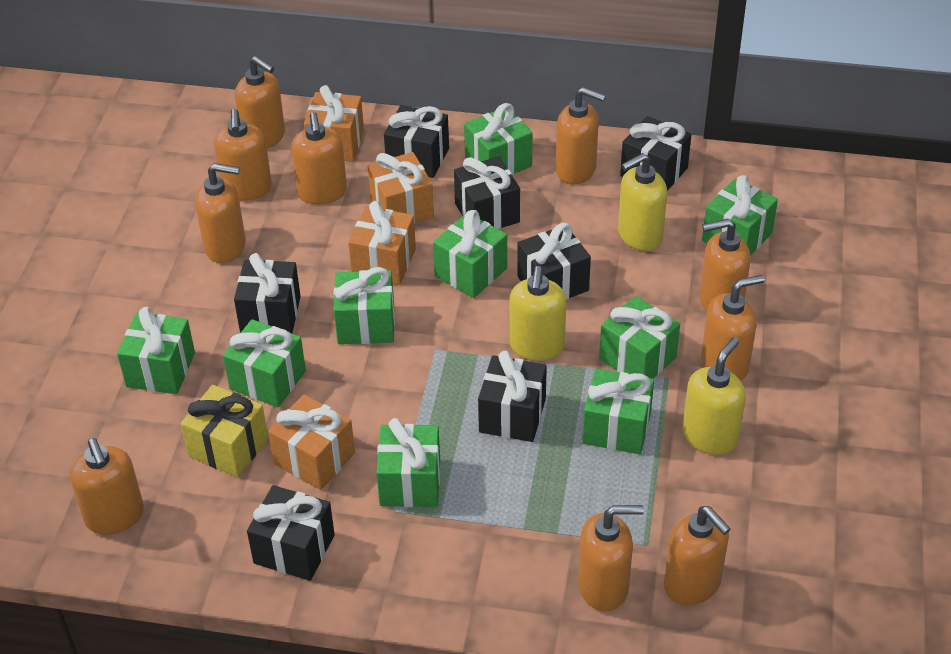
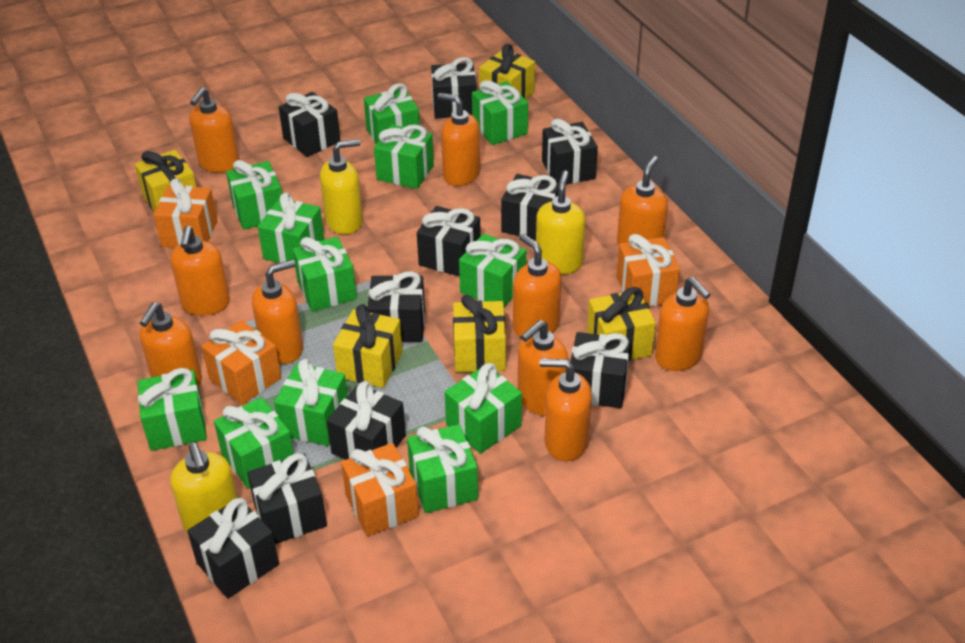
black gift: [234,253,301,333] [247,485,335,581] [384,105,449,178] [454,156,520,229] [478,351,547,442] [517,223,591,300] [620,116,691,191] = 7 -> [187,498,279,599] [247,453,327,544] [279,92,340,157] [327,381,406,460] [368,271,425,342] [417,206,481,277] [431,57,477,118] [501,174,559,240] [542,118,598,184] [570,332,631,408] = 10
green gift: [117,307,195,394] [223,319,306,407] [334,267,395,344] [376,418,440,507] [433,210,507,298] [464,103,532,175] [582,369,654,454] [599,296,680,379] [702,175,778,256] = 9 -> [137,368,207,451] [214,397,294,489] [226,160,282,230] [258,193,324,263] [274,359,348,446] [293,237,357,312] [364,83,420,144] [374,125,434,189] [407,424,478,513] [445,363,522,454] [459,234,526,307] [472,80,528,145] = 12
yellow gift: [181,385,268,477] = 1 -> [135,150,196,212] [333,304,403,388] [453,295,506,372] [479,44,535,99] [587,287,656,361] = 5

